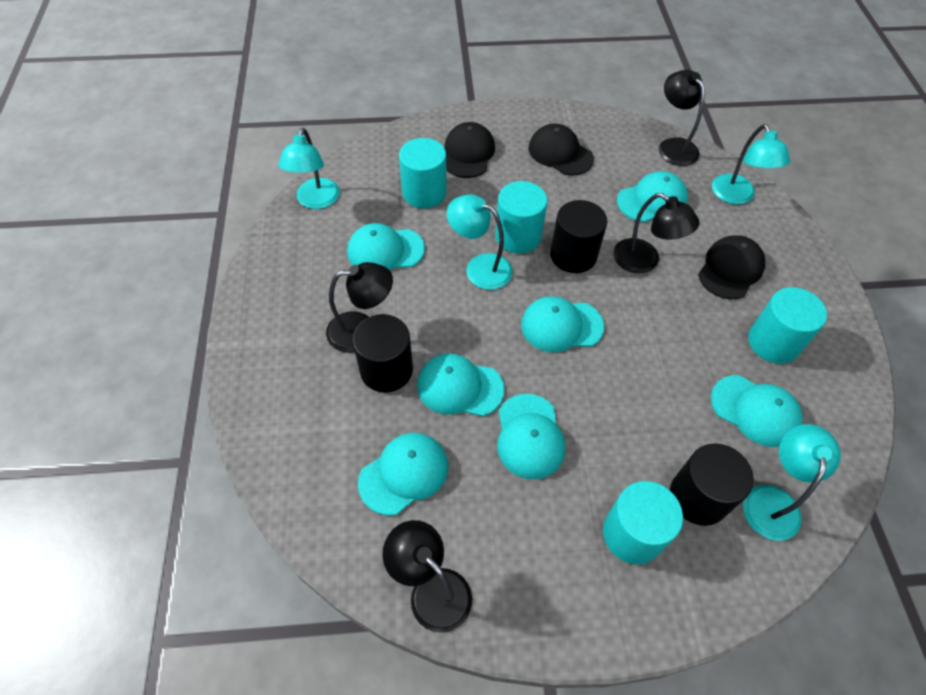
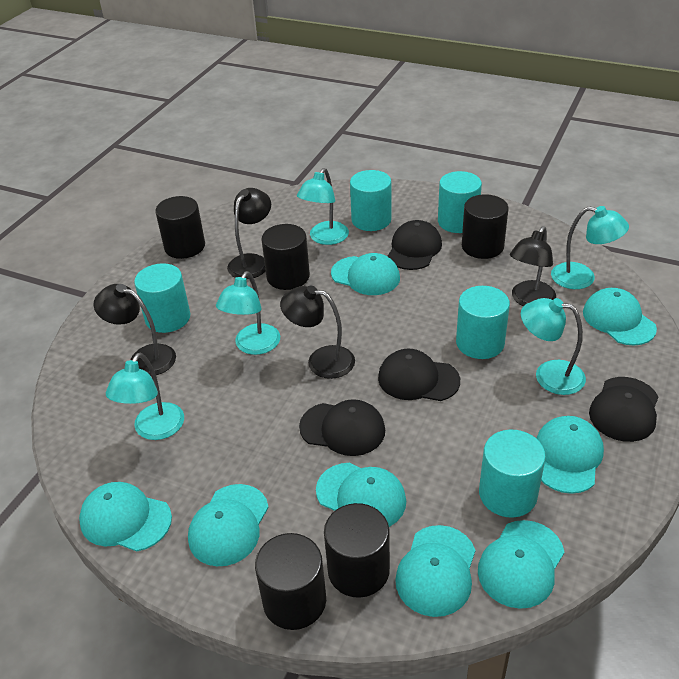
black cap: [445,122,495,178] [529,123,594,176] [698,235,765,299] = 3 -> [299,399,385,456] [378,349,460,401] [387,220,442,270] [589,377,658,442] = 4
black cylinder: [353,314,413,393] [550,200,607,273] [670,444,754,526] = 3 -> [155,196,205,259] [255,533,326,630] [261,224,310,290] [324,503,390,598] [462,194,509,259] = 5
turquoise cap: [347,223,425,270] [358,433,448,515] [417,353,505,416] [497,394,565,479] [521,296,604,352] [617,171,688,222] [711,375,802,447] = 7 -> [79,482,172,552] [188,484,269,566] [316,463,406,527] [331,253,400,295] [395,525,475,617] [478,520,564,609] [536,416,604,494] [583,288,657,345] = 8
turquoise cylinder: [399,138,447,208] [495,181,548,254] [603,481,683,564] [748,287,827,364] = 4 -> [134,263,190,333] [350,170,392,231] [438,171,482,233] [456,286,510,359] [479,429,546,518] = 5
turquoise lamp: [279,128,340,209] [447,195,513,290] [712,124,790,205] [743,424,841,541] = 4 -> [106,353,184,440] [216,271,280,355] [297,168,349,245] [521,298,586,395] [551,206,629,289] = 5

